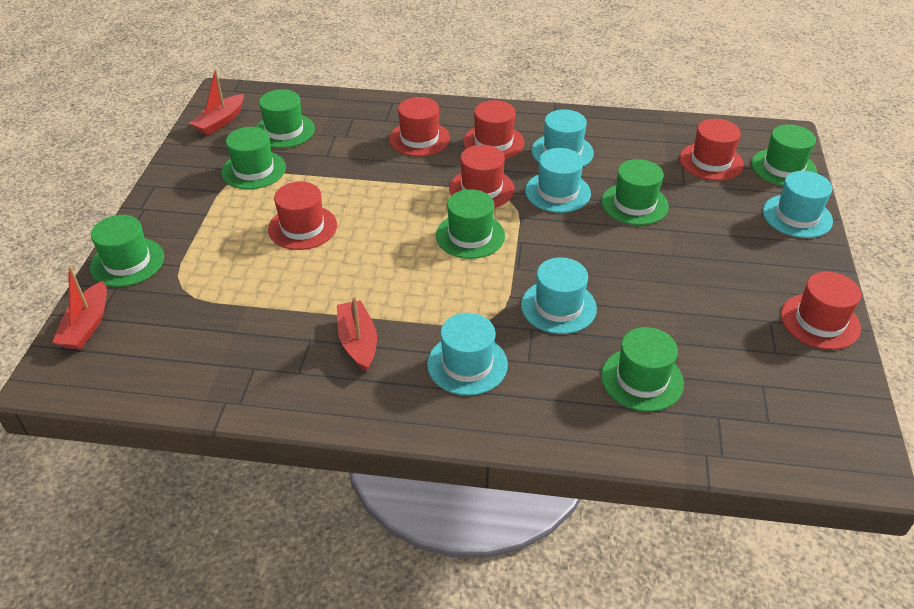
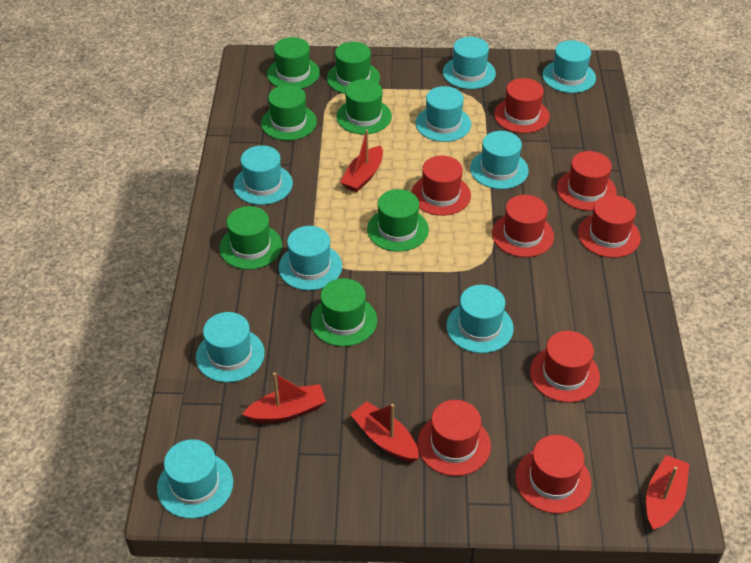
red boat: [52,266,107,350] [189,69,244,135] [337,296,377,372] = 3 -> [242,372,326,423] [340,129,383,192] [350,401,419,462] [646,455,689,530] = 4
red hat: [268,181,337,250] [389,97,450,157] [449,145,514,208] [463,100,524,159] [679,119,744,181] [781,271,861,350] = 6 -> [411,156,471,216] [417,400,491,476] [492,195,554,257] [494,78,550,133] [515,435,591,514] [530,331,600,403] [557,151,617,211] [578,195,641,258] = 8
turquoise hat: [427,313,508,396] [521,257,597,334] [525,148,591,213] [532,109,594,167] [763,171,833,238] = 5 -> [157,439,233,519] [196,312,265,382] [233,145,293,205] [278,226,342,291] [415,86,471,142] [443,37,496,89] [446,285,514,353] [470,131,529,189] [542,40,596,93] = 9

